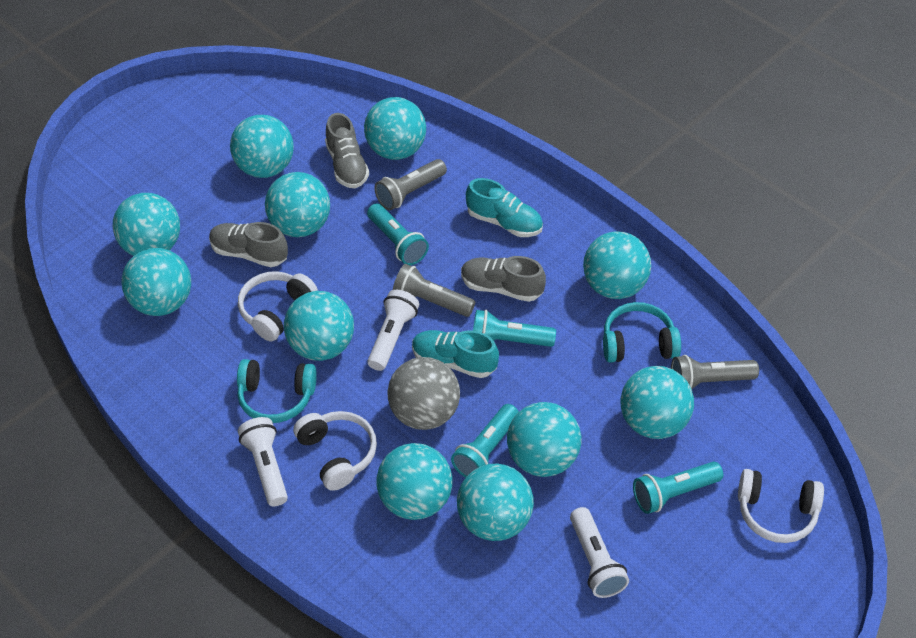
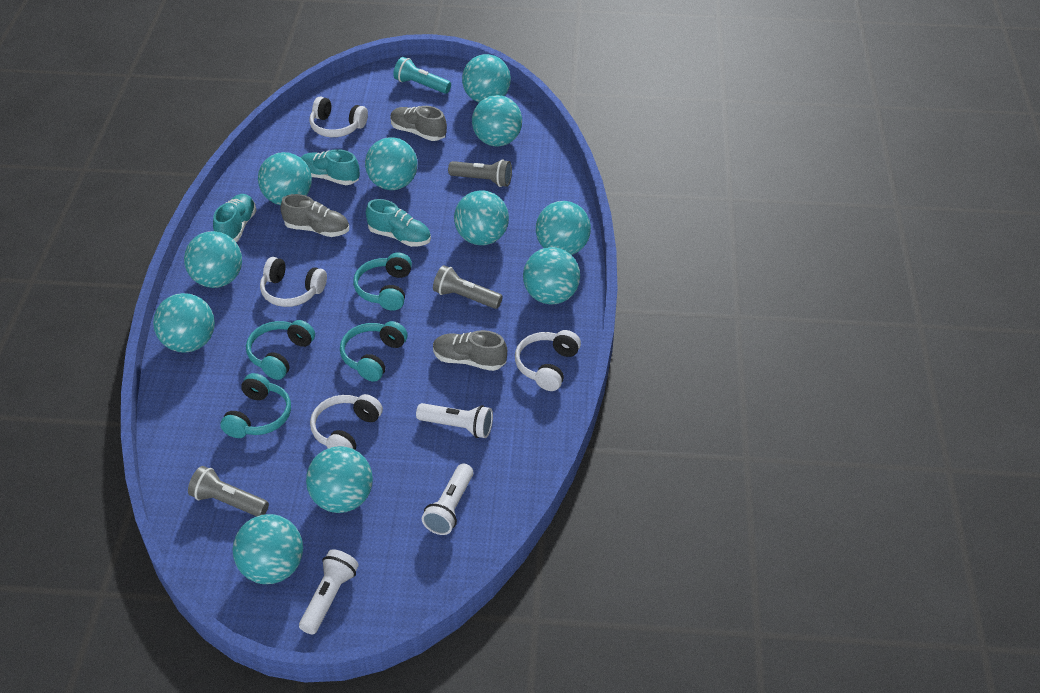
grey ball: [387,357,460,430] = 1 -> none = 0
turquoise flashlight: [367,203,429,265] [451,404,519,478] [473,310,556,347] [633,462,723,514] = 4 -> [393,57,451,94] = 1
turquoise headphones: [237,359,317,423] [603,302,681,363] = 2 -> [220,373,291,438] [246,320,315,380] [340,321,408,382] [353,253,412,311] = 4
turquoise shoe: [412,330,499,378] [466,178,543,237] = 2 -> [213,194,257,242] [300,149,360,185] [366,199,431,247] = 3
white headphones: [238,271,318,341] [293,411,377,491] [738,469,824,543] = 3 -> [260,257,327,307] [309,97,368,137] [310,394,383,450] [515,330,581,391] = 4

